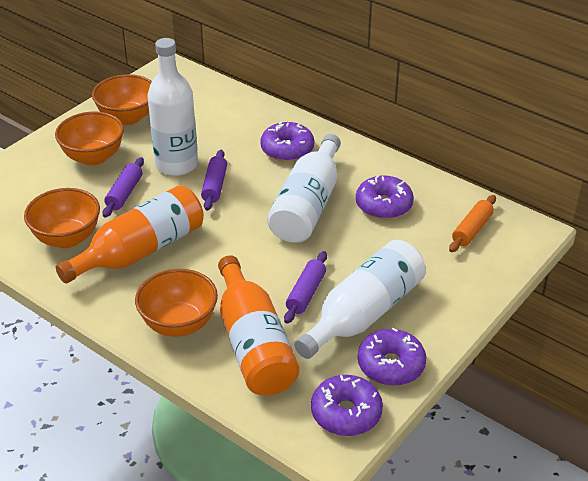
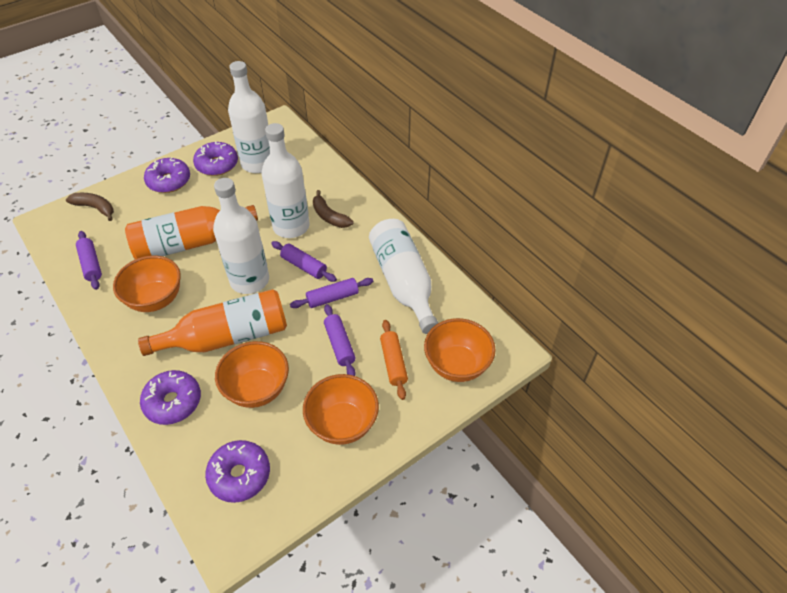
brown banana: none = 0 -> [66,193,114,221] [313,190,354,228] = 2
purple rolling pin: [102,157,144,218] [201,150,227,211] [284,251,327,324] = 3 -> [76,231,102,290] [271,241,337,282] [290,278,373,308] [324,304,356,376] = 4
white bottle: [147,38,198,176] [267,134,341,243] [294,240,426,359] = 3 -> [213,178,269,294] [228,61,270,173] [261,123,310,238] [369,219,438,334] = 4

